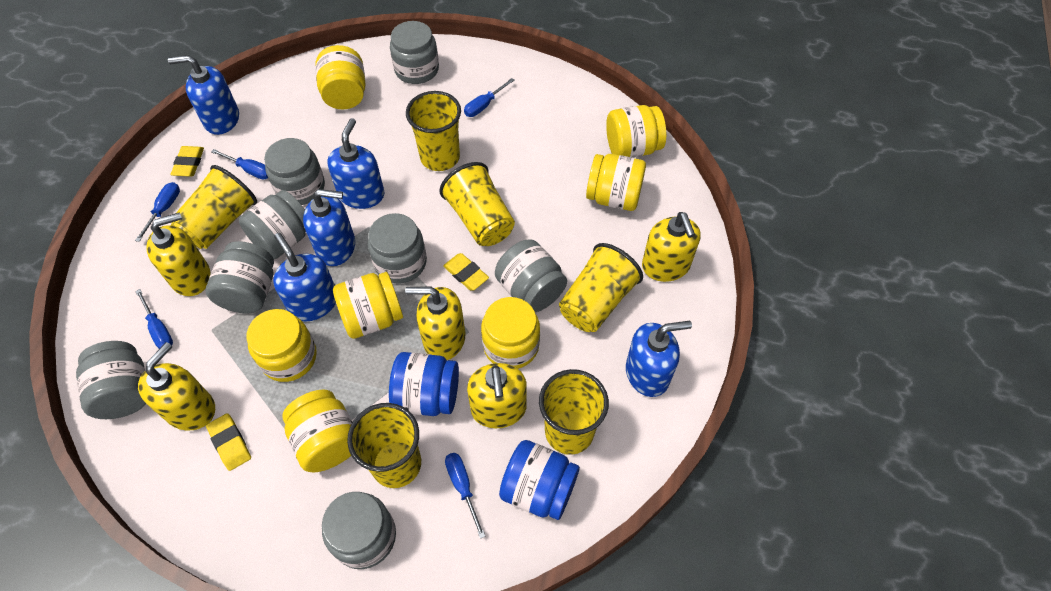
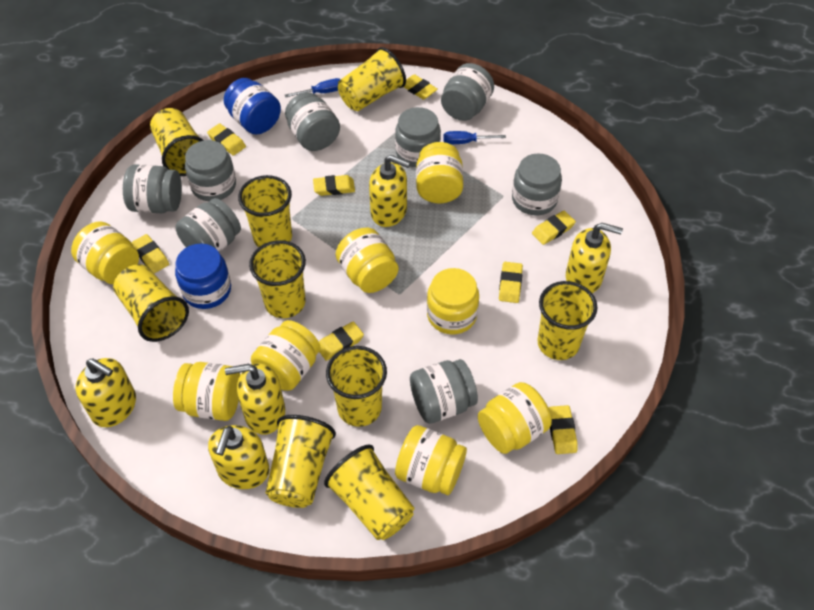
blue screwdriver: [135,182,180,242] [135,289,173,349] [211,149,268,180] [445,453,485,539] [464,78,515,117] = 5 -> [285,78,341,98] [443,131,506,144] = 2
blue soap dispenser: [168,55,239,135] [273,233,336,321] [303,189,355,266] [327,118,385,209] [626,321,692,397] = 5 -> none = 0
yellow cup: [171,165,257,249] [347,403,421,488] [406,91,461,171] [439,162,515,246] [539,369,609,455] [559,243,643,332] = 6 -> [113,264,189,342] [150,108,203,176] [238,175,292,247] [249,240,306,318] [265,415,336,508] [324,444,414,540] [326,346,387,427] [338,47,406,111] [538,281,597,360] = 9
yellow eraser: [171,146,204,177] [206,413,251,471] [443,253,489,290] = 3 -> [131,234,169,273] [207,123,246,156] [313,175,355,196] [319,321,364,361] [404,74,438,99] [499,262,523,303] [532,211,576,245] [549,405,577,454] = 8
yellow jar: [247,309,317,382] [282,389,353,472] [316,45,366,109] [333,272,403,339] [481,297,540,369] [586,154,646,211] [606,105,666,158] = 7 -> [71,221,139,284] [173,362,240,421] [251,320,320,391] [336,228,398,293] [395,425,467,495] [416,142,463,203] [427,268,479,334] [478,382,552,454] = 8

